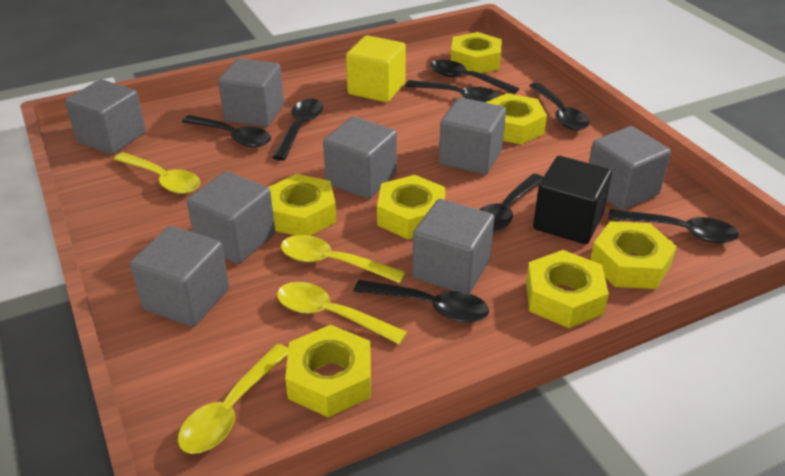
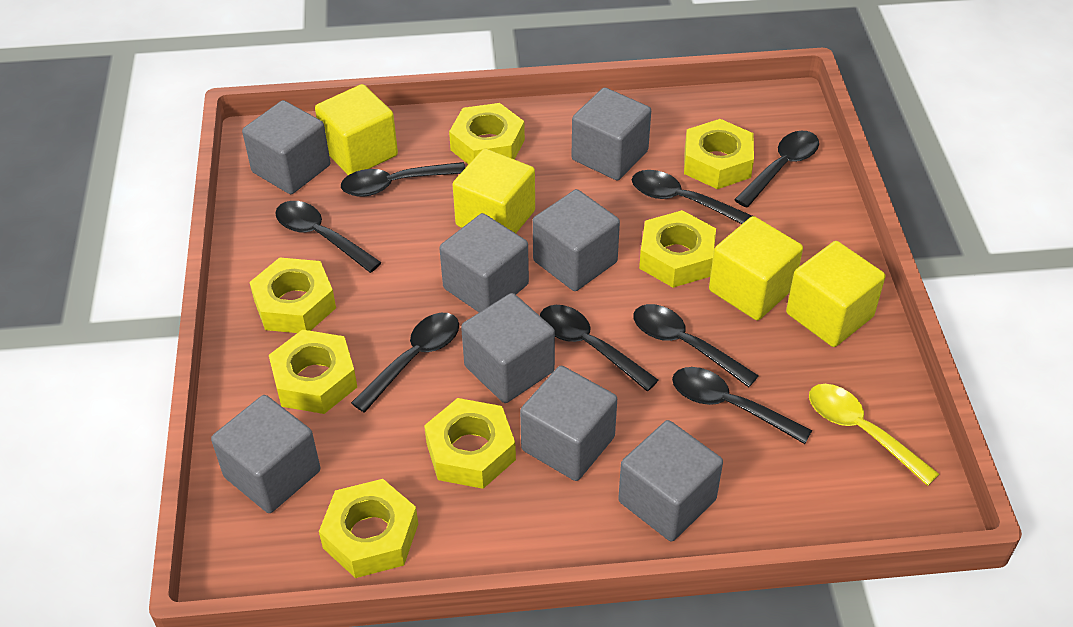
black cube: [533,156,612,244] = 1 -> none = 0
yellow cube: [346,35,406,102] = 1 -> [315,84,398,175] [452,148,535,233] [709,216,803,321] [786,241,885,347] = 4
yellow spoon: [114,152,200,194] [178,344,288,454] [277,282,407,345] [281,235,406,283] = 4 -> [809,384,939,486] = 1

